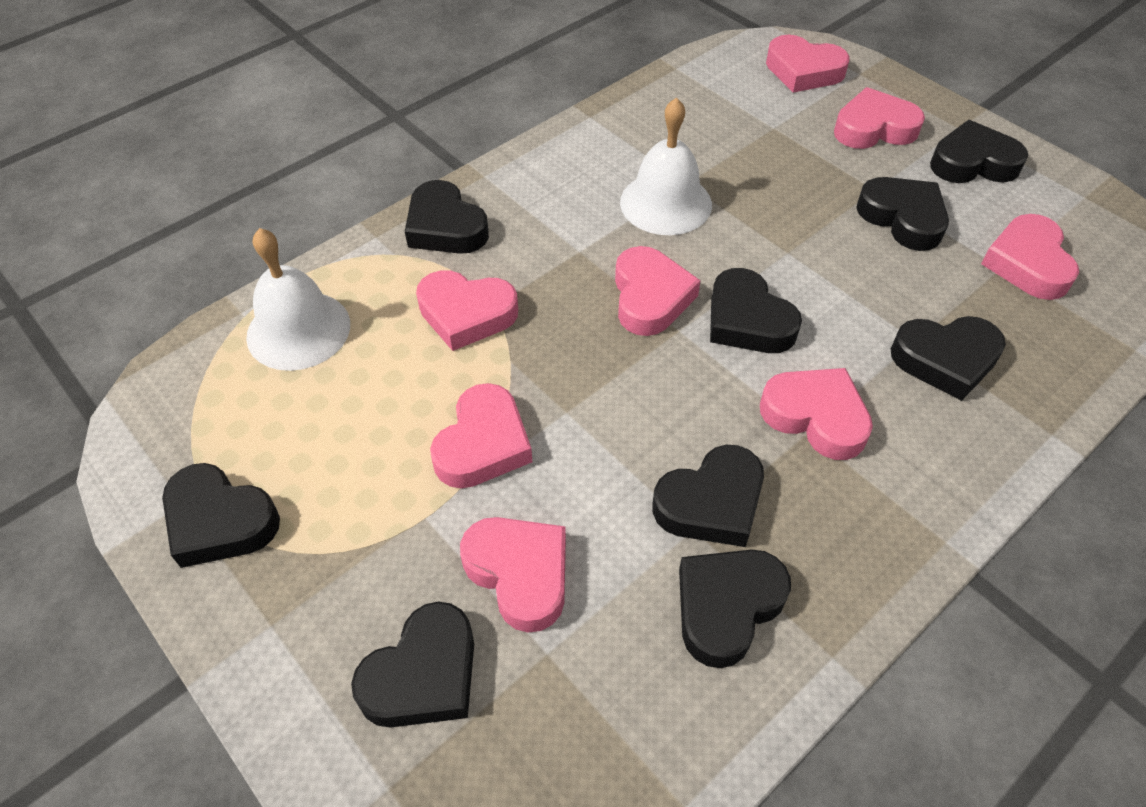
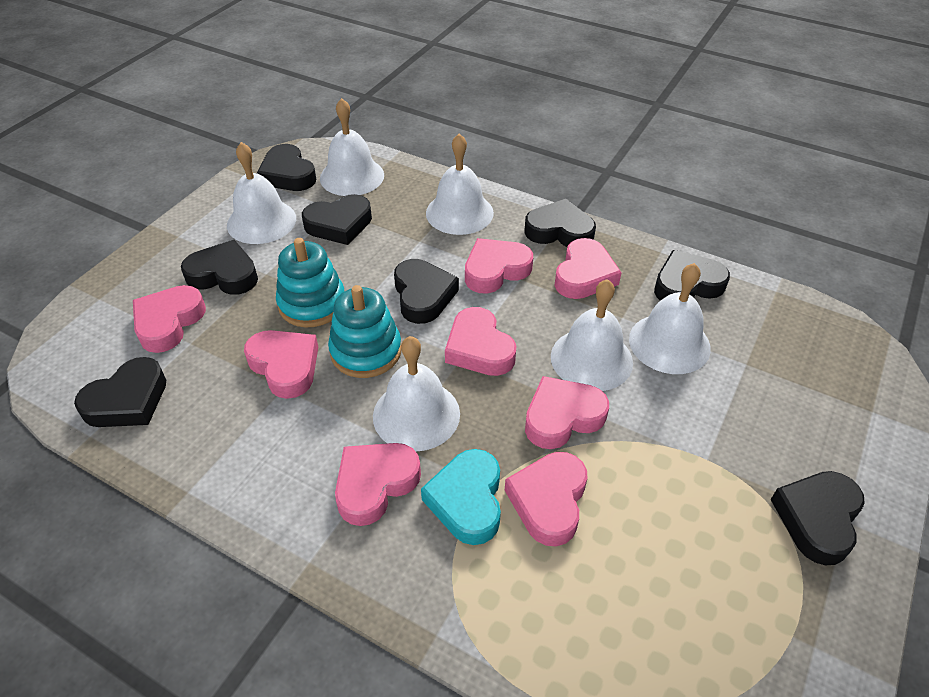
black heart: [162,463,280,568] [351,602,474,728] [405,180,489,254] [653,445,764,547] [679,549,791,668] [710,268,802,353] [856,177,949,251] [891,316,1006,401] [930,120,1028,183] = 9 -> [74,357,166,427] [181,240,258,295] [257,144,316,191] [302,194,372,245] [394,259,459,324] [525,199,596,247] [654,250,730,301] [771,471,865,565] = 8
turquoise heart: none = 0 -> [421,449,501,545] = 1
turquoise stacking toy: none = 0 -> [276,238,344,328] [328,285,401,378] = 2
white bell: [246,228,350,371] [620,98,712,235] = 2 -> [227,142,296,244] [320,98,384,196] [373,336,460,452] [426,133,494,235] [551,279,633,391] [629,263,711,374] = 6

